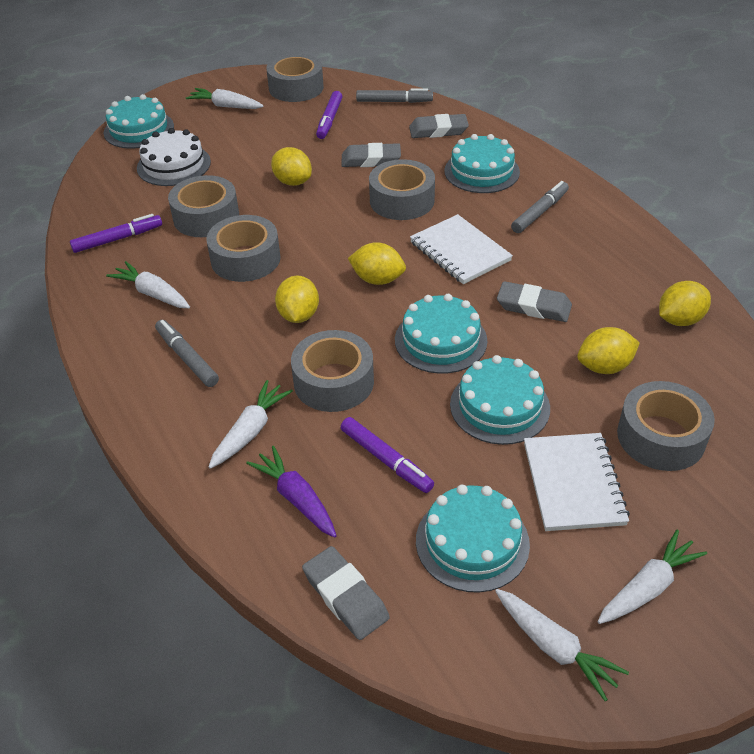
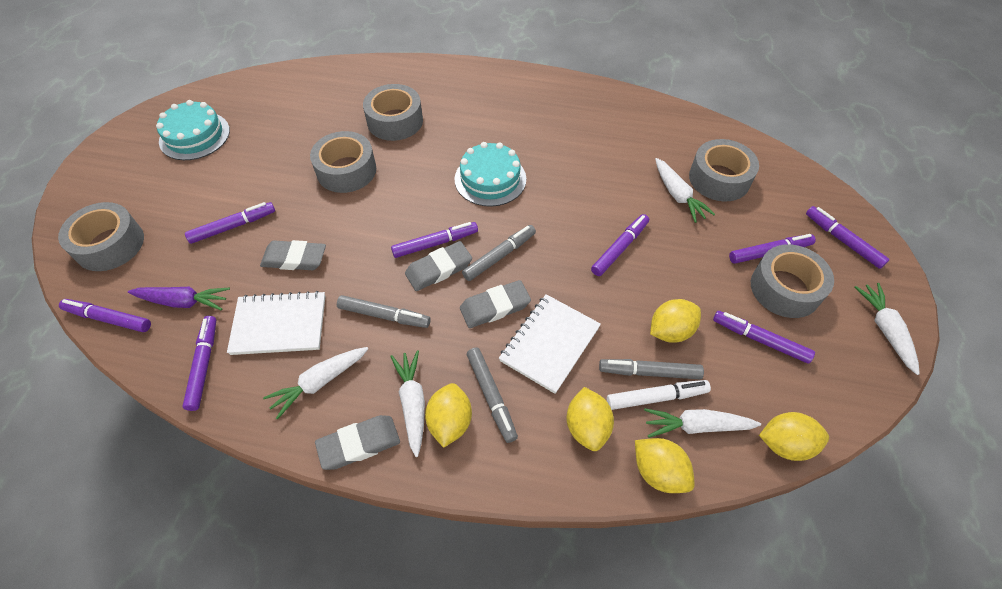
grey marker: [155,320,219,387] [356,88,433,103] [511,181,569,233] = 3 -> [337,295,430,328] [462,225,536,281] [467,347,518,443] [599,359,704,379] = 4
grey tape: [168,175,239,237] [206,215,280,282] [266,53,324,102] [291,330,374,412] [369,159,435,220] [617,381,715,471] = 6 -> [58,202,144,271] [310,131,376,193] [363,84,423,141] [689,139,759,201] [751,244,834,318] = 5
purple marker: [70,214,162,253] [316,91,342,139] [341,417,434,493] = 3 -> [59,299,151,332] [183,316,216,411] [185,202,275,244] [391,222,478,258] [591,214,649,276] [713,311,815,364] [729,234,816,264] [806,206,890,269] = 8
turquoise cake: [103,94,174,149] [395,294,487,374] [416,485,530,593] [444,134,520,193] [450,355,550,445] = 5 -> [156,100,230,160] [455,142,526,207] = 2
white cake: [137,128,211,186] = 1 -> none = 0
white marker: none = 0 -> [607,380,711,410] = 1

